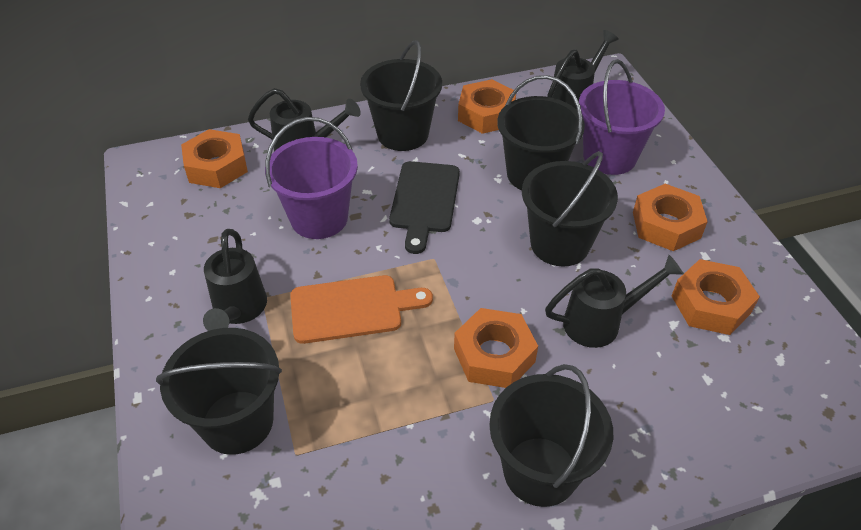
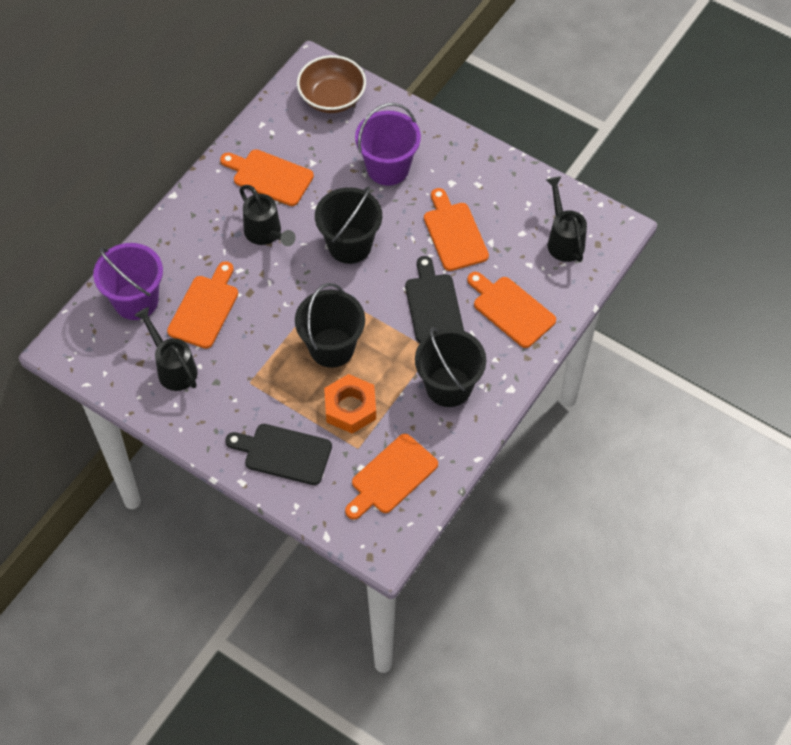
black bucket: [156,328,282,455] [360,40,442,151] [489,364,613,507] [497,75,585,190] [522,151,618,266] = 5 -> [295,283,365,368] [315,186,382,264] [415,327,486,407] = 3
black cutting board: [389,161,460,254] = 1 -> [225,424,332,485] [405,256,464,343] = 2
black watering can: [203,229,267,331] [248,88,361,151] [545,255,684,348] [547,30,619,110] = 4 -> [134,307,197,391] [239,185,296,246] [546,176,587,262] = 3
brown bowl: none = 0 -> [297,55,366,113] = 1
orange cutting board: [290,275,433,344] = 1 -> [167,261,238,349] [220,149,314,206] [345,434,438,520] [424,188,489,271] [467,272,556,348] = 5
orange nut: [181,129,248,188] [454,308,538,388] [458,79,516,134] [633,184,708,251] [672,259,760,335] = 5 -> [324,374,376,434] = 1

